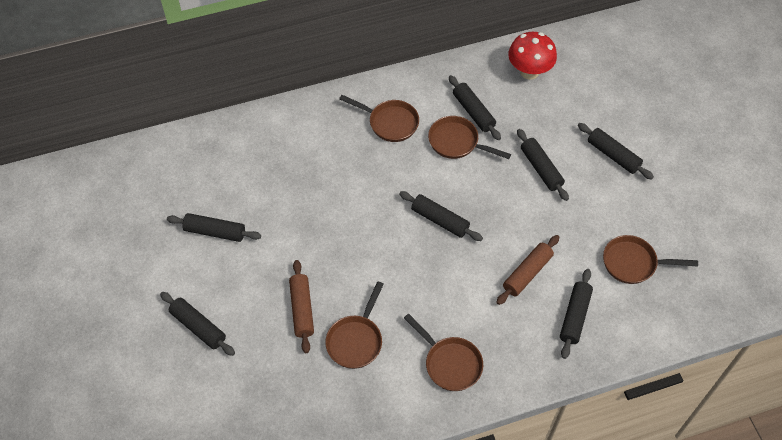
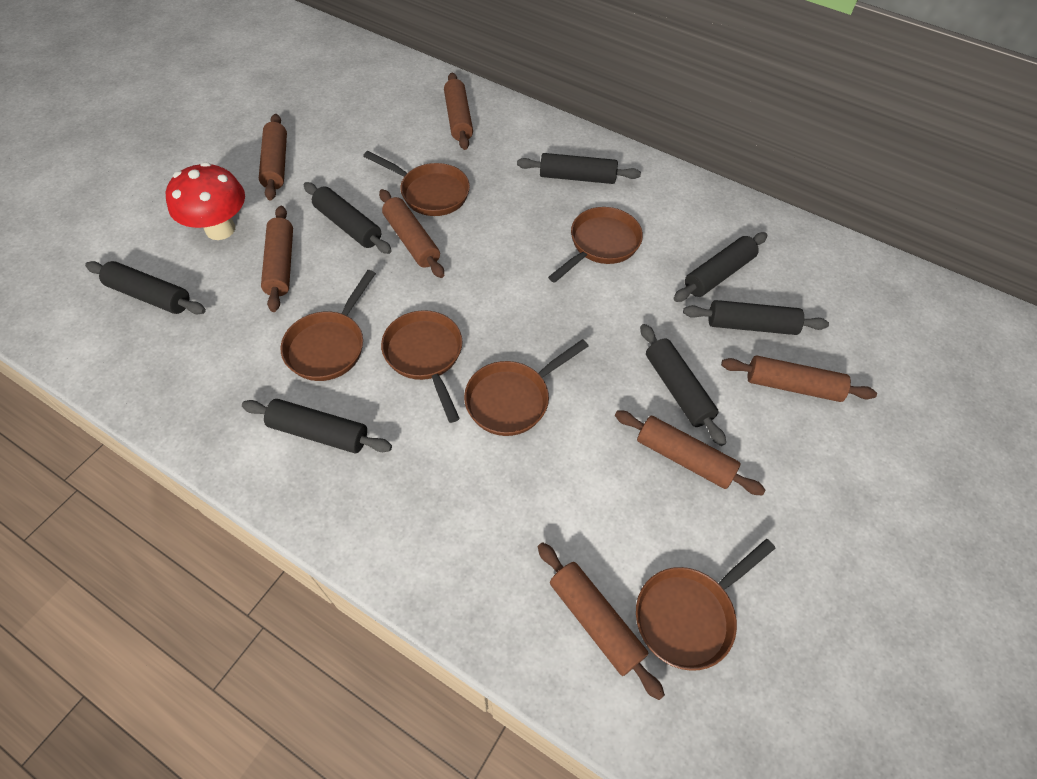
brown pan: [325,281,384,369] [339,95,419,142] [404,314,483,391] [428,116,511,159] [603,235,698,284] = 5 -> [281,270,376,381] [363,151,470,216] [381,310,463,423] [464,339,589,436] [548,207,643,283] [636,539,775,671] = 6
brown rolling pin: [289,260,314,353] [496,235,560,305] = 2 -> [259,114,287,200] [261,206,293,312] [379,189,444,278] [444,73,473,150] [538,542,665,700] [615,410,766,496] [721,355,877,402] = 7

